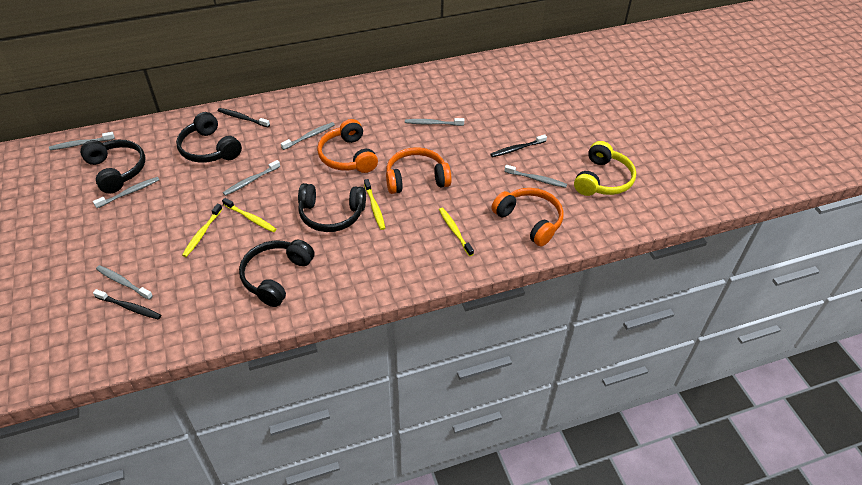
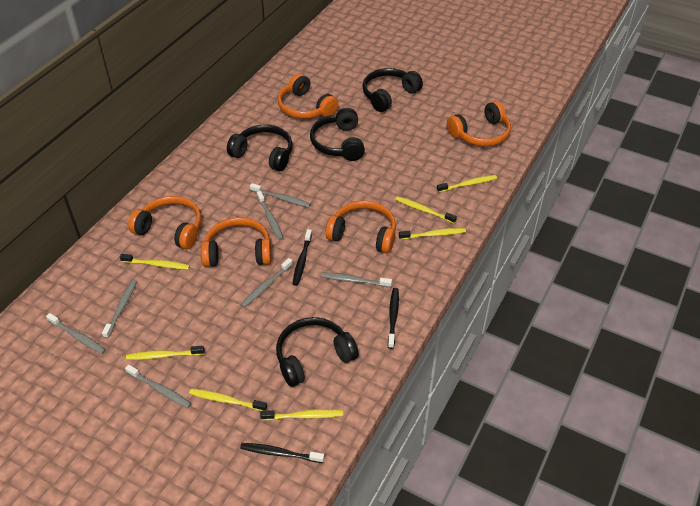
orange headphones: [317,119,378,173] [386,147,452,194] [492,188,564,246] = 3 -> [128,196,202,249] [201,217,272,267] [278,73,339,119] [325,201,396,254] [447,101,511,146] = 5
yellow headphones: [574,141,636,196] = 1 -> none = 0
yellow toothbrush: [182,204,222,257] [222,198,277,233] [364,179,385,230] [439,208,474,256] = 4 -> [120,254,190,270] [126,346,205,360] [189,388,267,411] [260,409,343,420] [395,196,457,224] [399,228,466,240] [437,175,497,193] = 7

